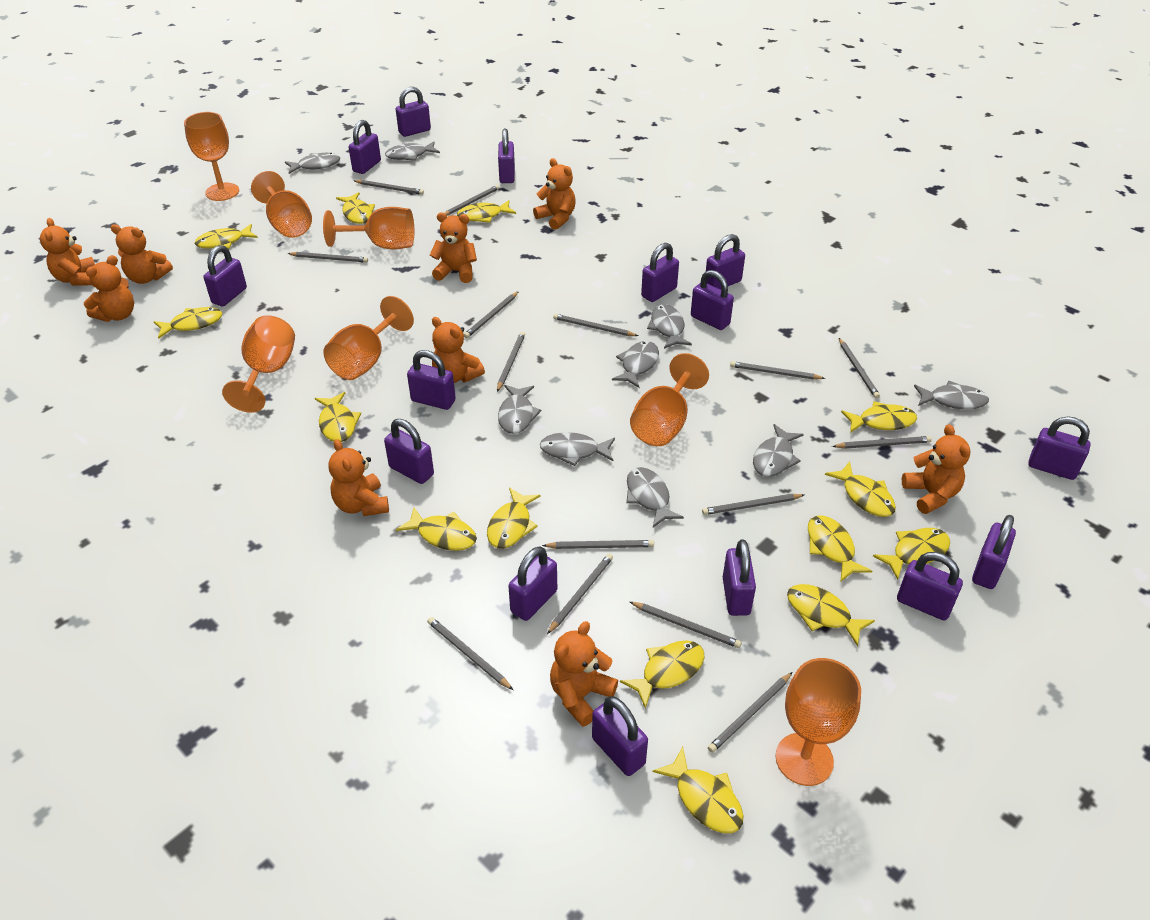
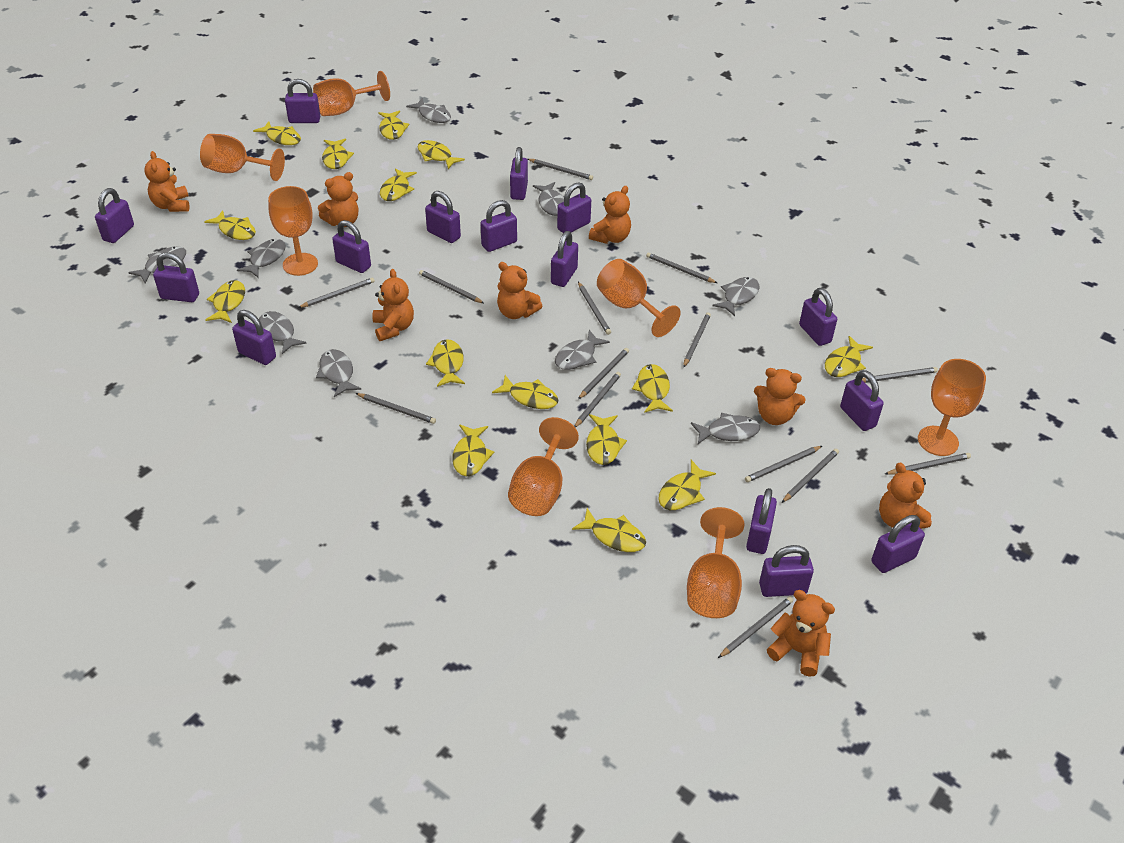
grey pencil: [287,252,368,263] [354,180,424,195] [427,617,513,690] [445,185,500,215] [464,291,519,338] [497,332,525,392] [542,540,654,549] [547,554,613,634] [553,314,638,336] [630,602,742,648] [702,494,804,515] [708,672,793,753] [730,361,825,380] [832,436,932,449] [839,338,880,399] = 15 -> [298,278,375,308] [356,393,436,424] [419,270,484,303] [528,159,593,180] [574,372,621,428] [578,282,611,335] [578,348,629,399] [646,252,717,283] [683,312,711,368] [718,597,793,658] [745,446,822,482] [782,449,839,503] [862,367,938,383] [885,453,971,475] = 14
orange teddy bear: [40,218,95,286] [84,255,134,322] [111,224,173,284] [328,439,389,516] [430,212,477,283] [432,317,485,383] [533,158,576,230] [550,621,618,727] [902,424,970,514] = 9 -> [144,151,189,212] [318,172,358,227] [372,269,414,341] [497,262,542,319] [589,186,631,244] [754,368,806,425] [767,590,835,677] [879,462,932,529] = 8
yellow fish: [154,307,222,339] [195,224,258,249] [315,392,361,442] [336,192,375,224] [396,507,477,551] [457,200,516,223] [487,488,541,549] [620,640,705,709] [652,747,744,833] [787,584,875,647] [808,515,872,581] [825,461,896,517] [841,401,917,433] [873,528,950,580] = 14 -> [204,210,256,240] [205,280,245,323] [253,121,301,145] [322,138,354,169] [379,111,409,140] [380,168,417,201] [418,140,465,169] [426,339,465,387] [452,425,494,476] [492,375,558,409] [572,508,646,552] [586,414,627,465] [632,364,673,413] [659,460,716,510] [825,336,873,377] = 15

